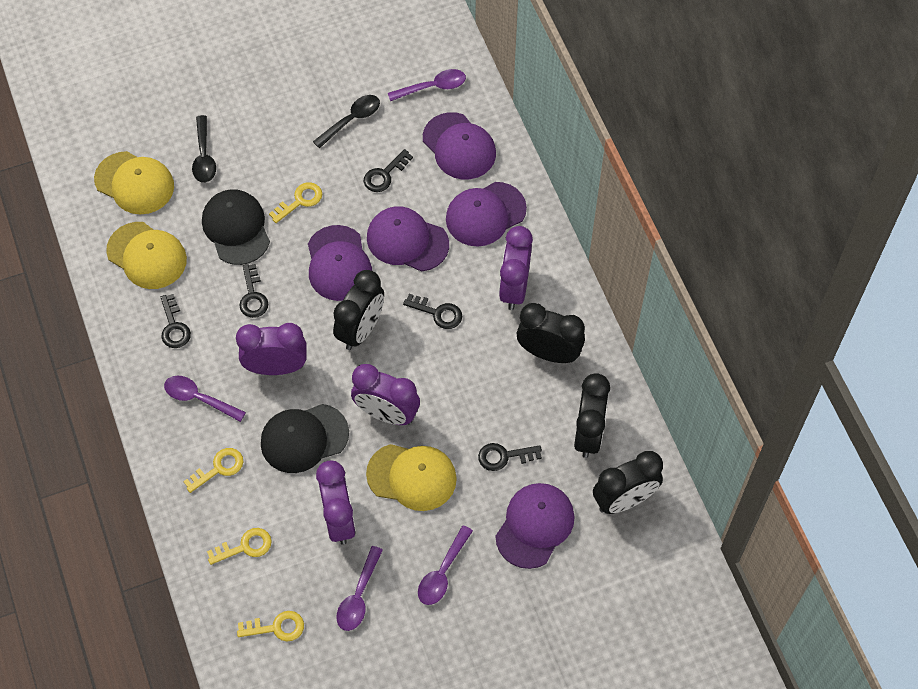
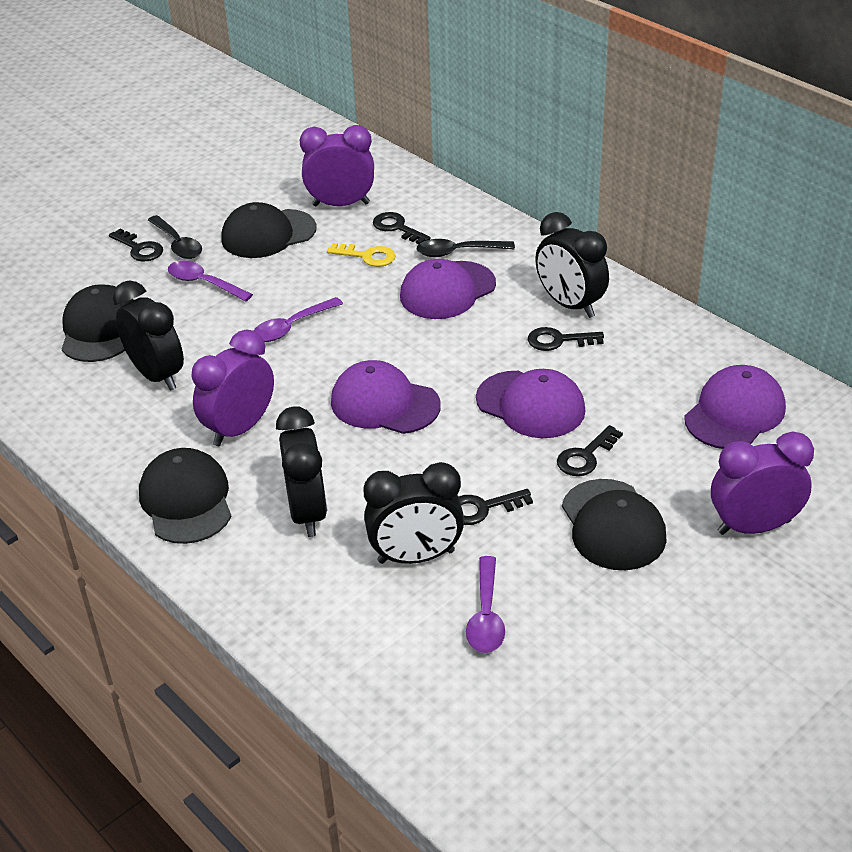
black cap: [202,189,270,265] [261,404,349,473] = 2 -> [62,284,134,362] [139,448,232,544] [221,202,317,258] [562,479,667,570] = 4
purple cap: [308,225,372,301] [367,206,449,272] [423,112,496,179] [446,182,527,246] [495,483,575,569] = 5 -> [331,360,441,434] [400,259,496,319] [476,369,586,438] [684,365,786,449] = 4
purple clock: [236,323,307,375] [316,460,356,545] [351,364,420,425] [499,226,533,310] = 4 -> [191,330,274,446] [300,125,374,206] [711,432,814,535] = 3
purple spoon: [164,376,246,422] [337,546,383,631] [388,69,466,101] [418,525,473,605] = 4 -> [168,261,253,302] [254,297,343,342] [466,556,505,653] = 3
yellow cap: [94,151,174,214] [106,222,187,289] [366,444,457,511] = 3 -> none = 0
yellow key: [183,448,243,493] [207,528,272,565] [237,611,304,642] [269,182,322,223] = 4 -> [327,243,395,267] = 1

